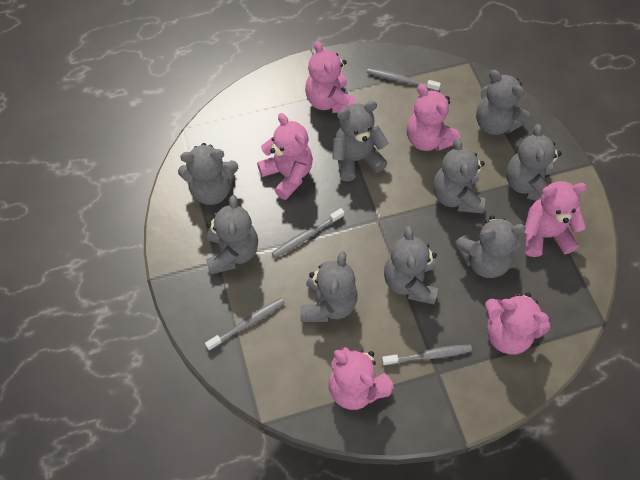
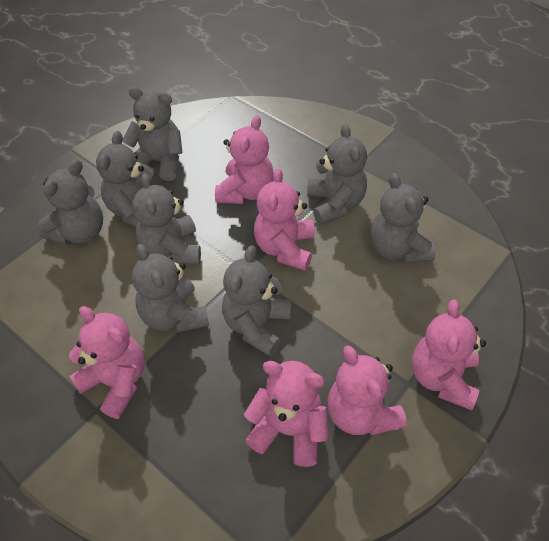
grey teddy bear: [178,143,238,205] [206,195,258,275] [300,251,358,322] [332,101,388,181] [384,226,438,305] [433,138,485,214] [455,216,526,278] [476,70,530,135] [506,124,561,201] = 9 -> [37,159,103,245] [96,131,165,227] [122,87,182,181] [132,173,201,264] [132,244,209,333] [222,245,291,356] [307,124,367,225] [371,173,435,263] = 8
grey toothbrush: [205,298,285,351] [272,208,344,258] [367,68,441,92] [382,345,472,366] = 4 -> none = 0

